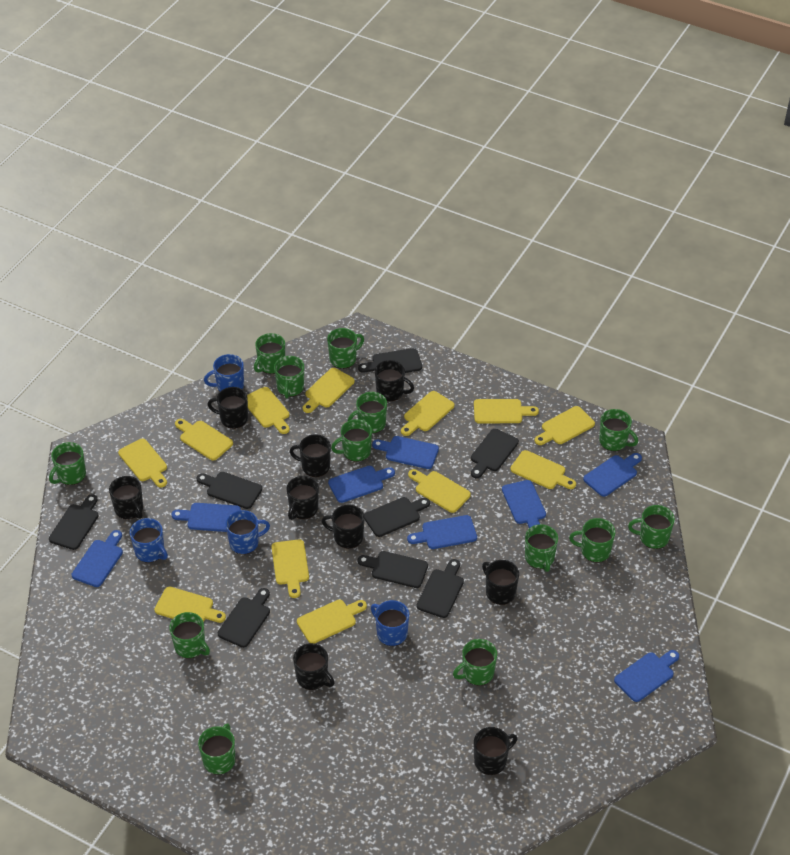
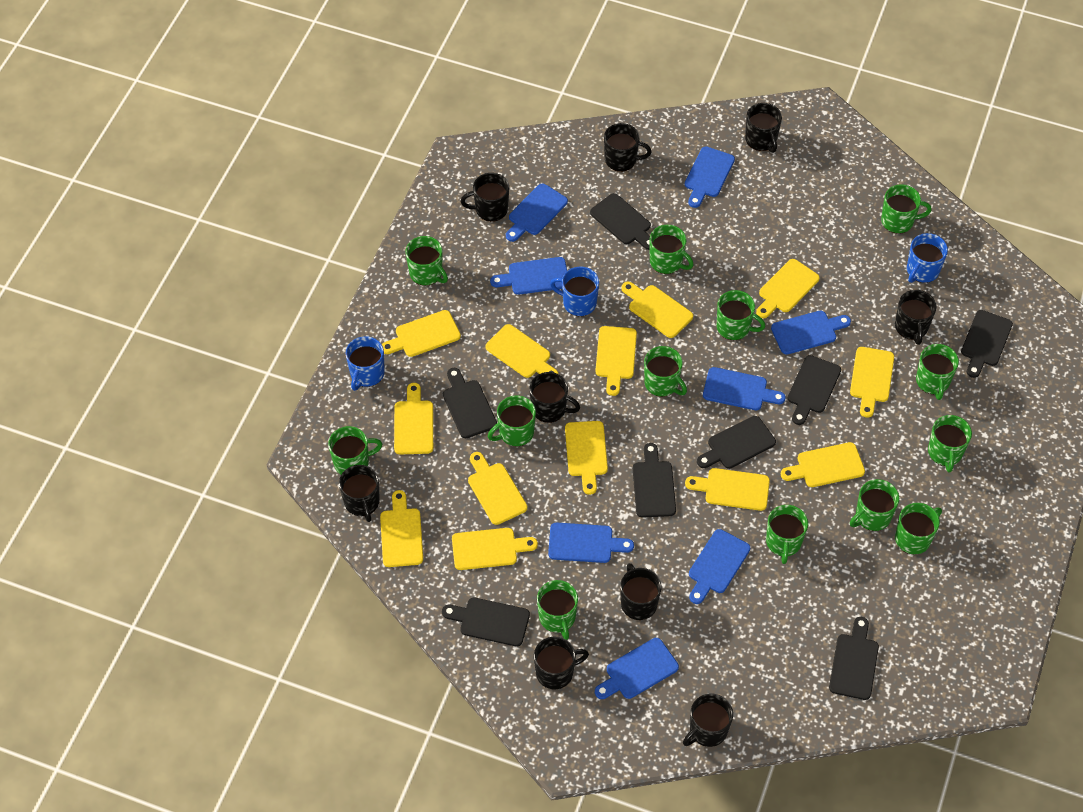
blue mug: [130,518,168,563] [204,354,244,391] [225,510,270,554] [371,600,409,646] = 4 -> [345,336,385,391] [550,267,599,316] [907,233,948,283] = 3
yellow cutting board: [118,439,167,488] [154,587,226,623] [175,419,233,461] [247,387,290,434] [271,539,309,598] [297,600,367,644] [303,368,355,413] [401,391,454,436] [408,469,471,513] [474,399,539,423] [510,450,576,489] [535,406,595,445] = 12 -> [380,490,423,567] [382,310,461,357] [394,383,433,454] [452,528,538,570] [468,452,527,525] [486,324,558,378] [565,421,608,495] [595,326,637,396] [621,282,693,338] [685,468,770,511] [756,259,820,318] [781,442,865,487] [850,347,894,418] = 13

